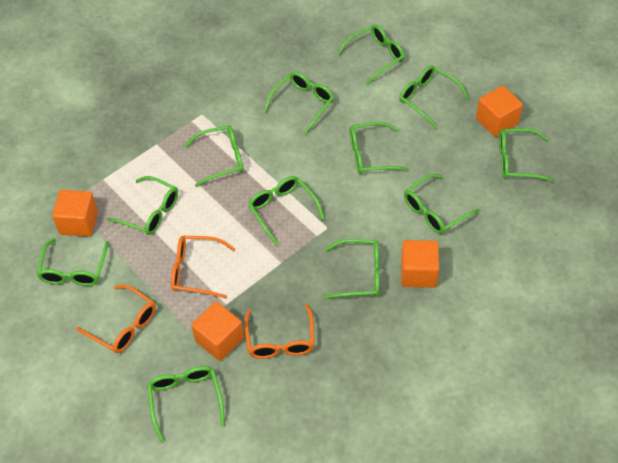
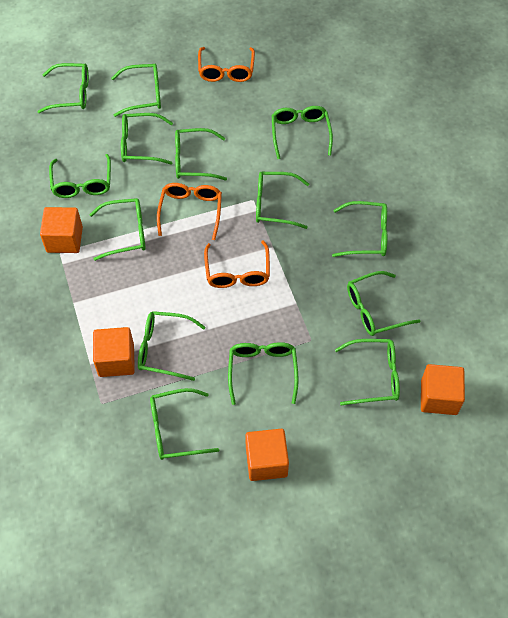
green glasses: [36,238,109,286] [107,176,178,235] [147,366,225,442] [184,125,244,187] [248,176,325,246] [264,72,334,134] [324,239,379,299] [337,25,404,85] [350,122,409,174] [399,65,469,129] [404,174,480,234] [499,128,555,182] = 12 -> [37,63,89,113] [49,154,111,198] [89,198,146,261] [111,64,161,117] [121,113,173,165] [138,311,205,381] [150,388,219,460] [175,128,227,181] [228,342,299,405] [256,172,309,229] [272,106,333,159] [332,201,388,257] [335,339,400,406] [347,271,420,336] = 14

